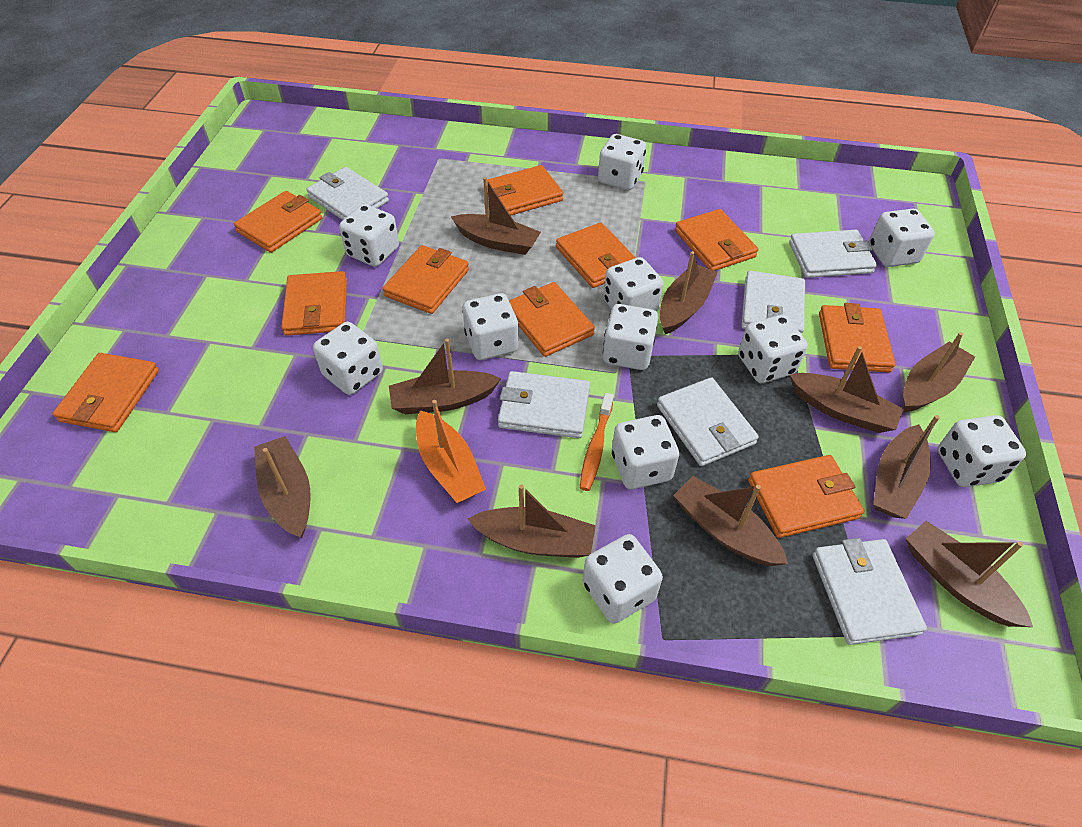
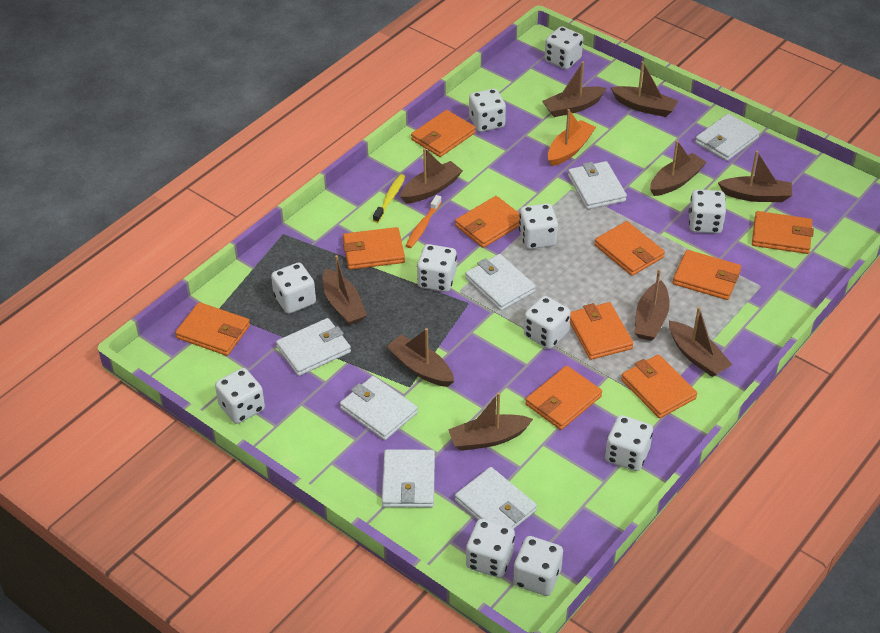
white wallet: [306,167,389,220] [498,371,590,438] [657,377,759,466] [741,271,805,334] [789,230,877,278] [812,538,927,645] = 6 -> [276,318,351,376] [340,376,418,440] [382,449,435,508] [455,467,537,529] [465,254,536,311] [568,161,627,209] [695,114,760,161] = 7
yellow toothbrush: none = 0 -> [373,174,406,223] = 1

